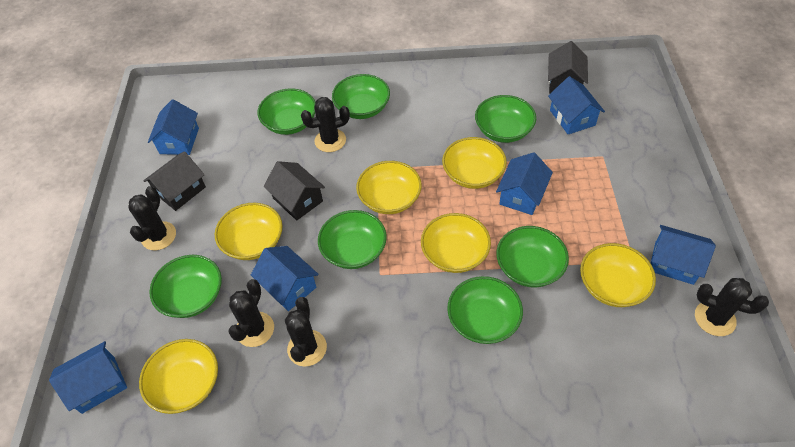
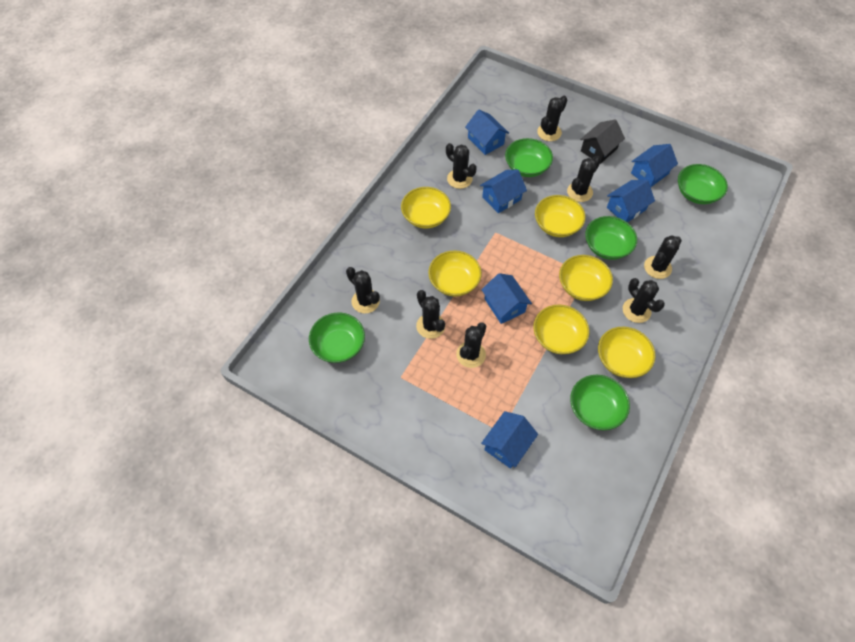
black cactus: [128,186,176,250] [228,279,274,347] [285,297,327,367] [301,97,350,152] [695,278,769,336] = 5 -> [346,267,380,314] [416,290,445,339] [446,143,477,189] [456,322,486,368] [537,96,567,141] [567,156,601,202] [623,278,665,323] [644,235,682,279] = 8
black house: [143,151,206,211] [264,161,325,221] [548,41,588,94] = 3 -> [580,119,625,164] = 1
green bowl: [149,255,222,318] [258,88,315,135] [318,210,387,269] [332,74,390,119] [447,276,523,344] [475,95,536,143] [496,226,569,288] = 7 -> [309,312,365,363] [505,138,553,177] [570,375,630,430] [585,216,637,260] [678,164,728,204] = 5

